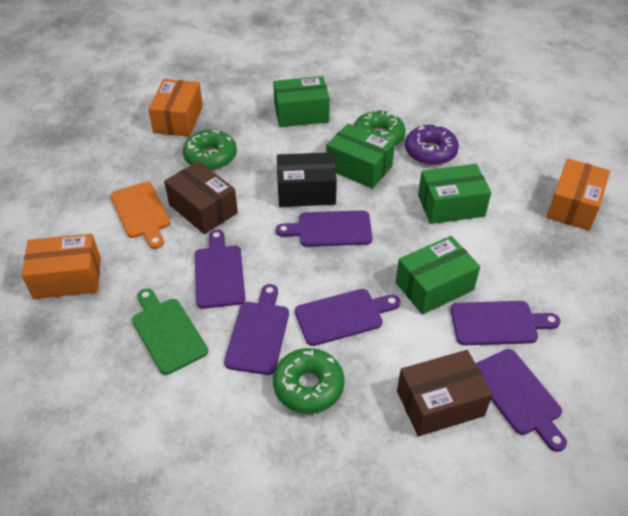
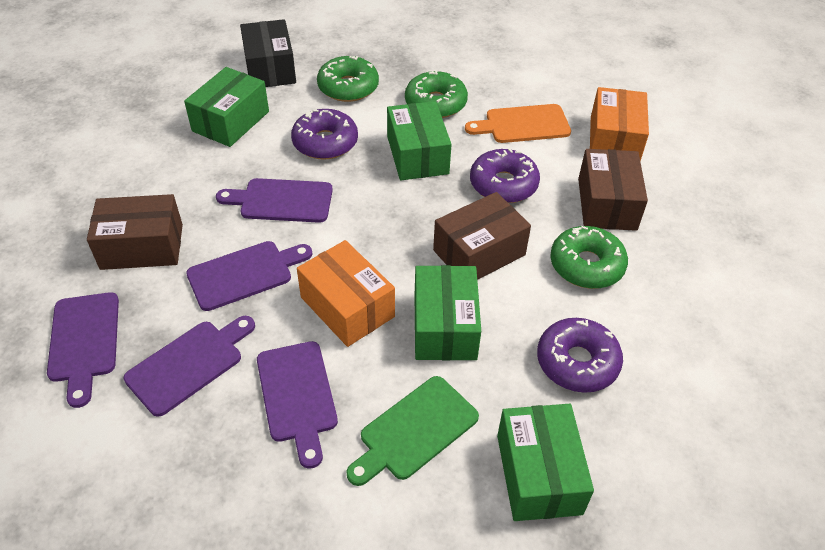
brown box: [164,161,238,234] [397,350,493,436] = 2 -> [87,194,183,270] [433,192,531,280] [578,149,648,231] = 3
orange box: [22,234,101,299] [148,79,203,137] [546,159,610,231] = 3 -> [297,240,395,347] [590,87,649,161] = 2
purple cutting board: [194,230,245,309] [224,284,289,375] [276,210,372,247] [295,289,400,346] [450,301,560,345] [476,349,567,452] = 6 -> [47,292,119,408] [124,316,255,417] [186,241,312,311] [216,178,333,223] [257,341,338,469] = 5
purple donut: [405,124,459,165] = 1 -> [291,109,358,160] [470,148,540,203] [537,318,623,393] = 3

